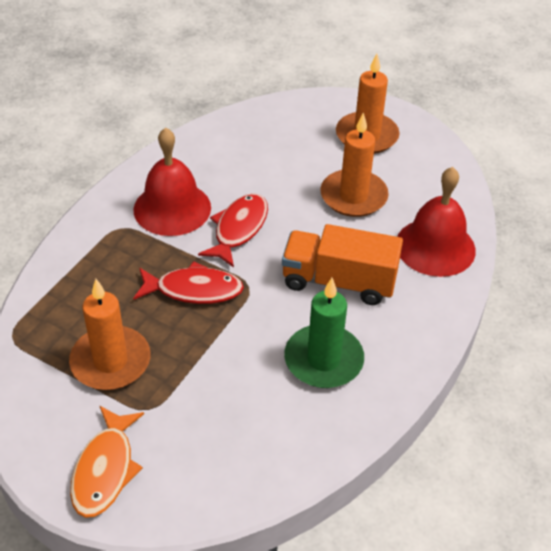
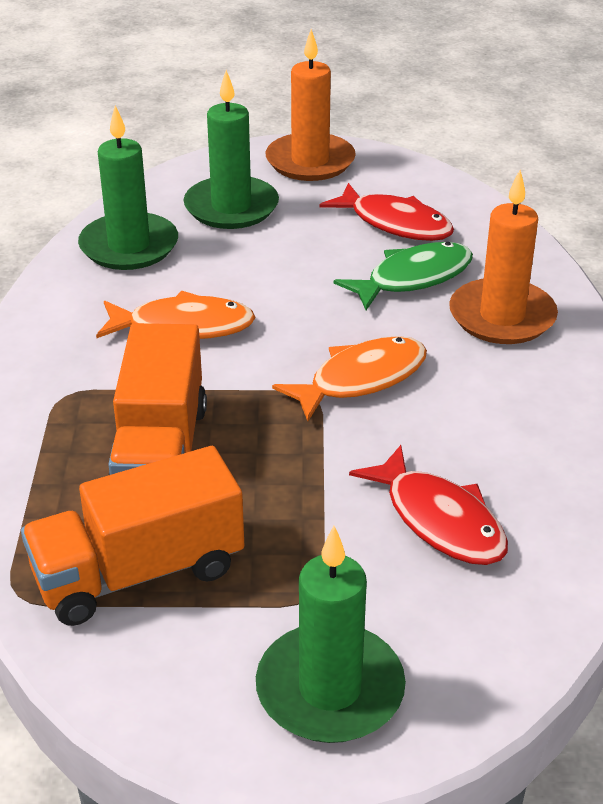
green candle: [284,278,364,388] = 1 -> [78,105,178,270] [184,70,279,229] [256,526,406,743] = 3
green fish: none = 0 -> [334,242,473,310] = 1
orange candle: [69,279,150,390] [320,112,389,217] [336,54,400,154] = 3 -> [266,29,356,181] [449,170,558,344] = 2
orange fish: [70,406,144,518] = 1 -> [96,291,255,339] [272,336,427,421] = 2
orange truck: [282,224,403,305] = 1 -> [21,446,244,626] [108,323,207,475] = 2
red bell: [134,127,211,236] [397,167,476,277] = 2 -> none = 0

